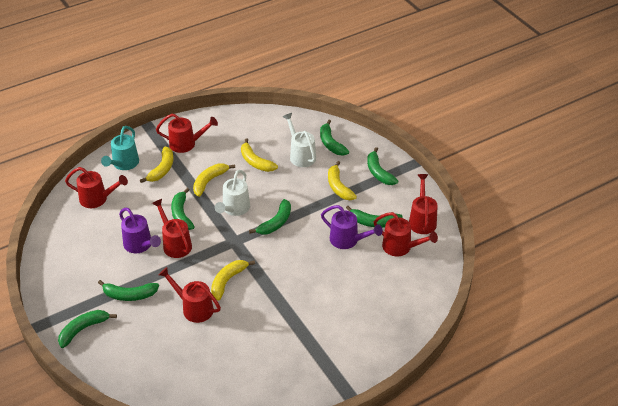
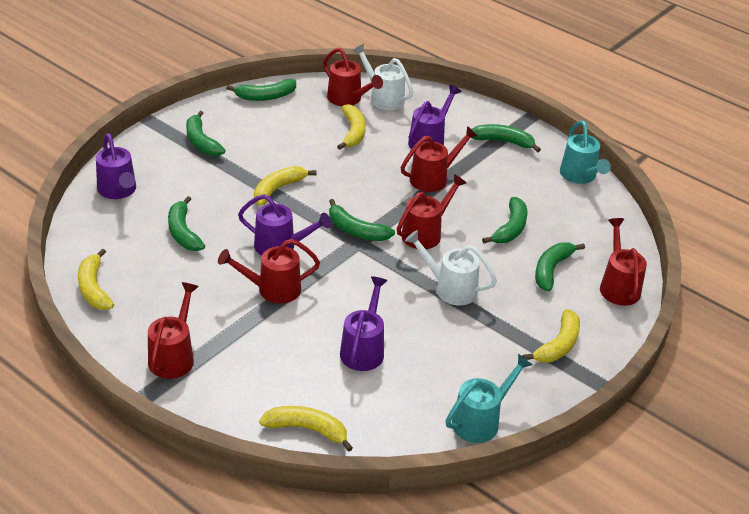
purple watering can: [119,208,161,253] [321,205,383,249] = 2 -> [96,133,136,199] [238,194,332,256] [340,276,388,371] [408,85,461,149] = 4
turquoise watering can: [101,126,139,170] = 1 -> [446,353,533,443] [560,121,611,184] = 2

